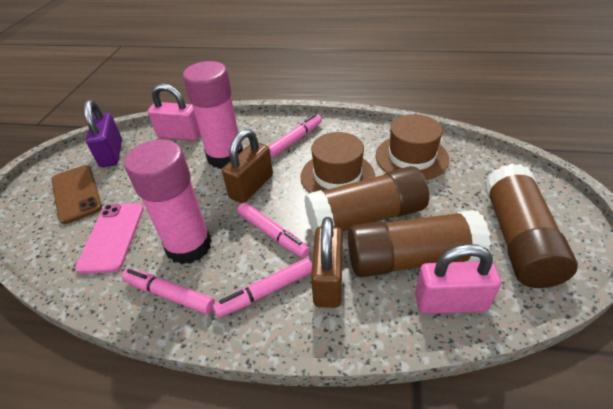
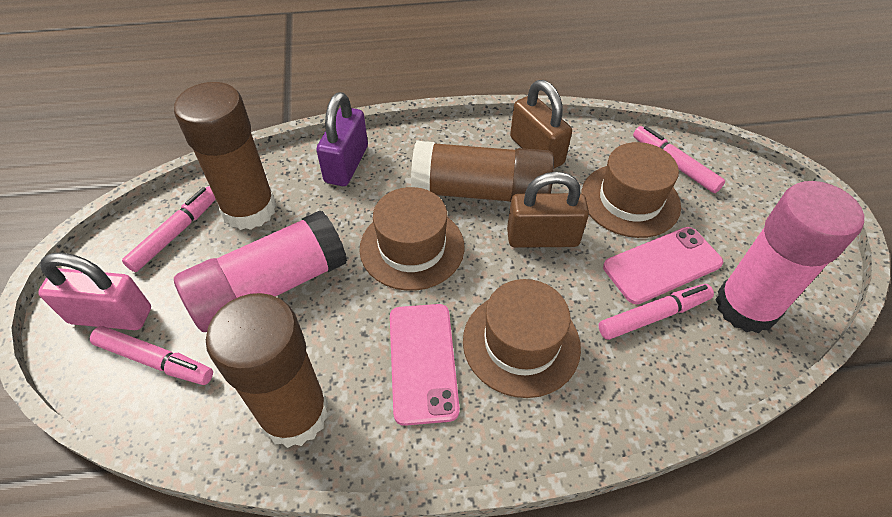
brown hat: [300,132,375,193] [376,114,449,180] = 2 -> [359,187,465,291] [463,279,581,398] [581,142,681,238] = 3
brown phone: [52,165,102,224] = 1 -> none = 0
pink padlock: [148,84,200,141] [415,244,501,314] = 2 -> [38,253,151,330] = 1
pink phone: [75,203,144,274] = 1 -> [390,304,460,426] [603,227,723,304] = 2

